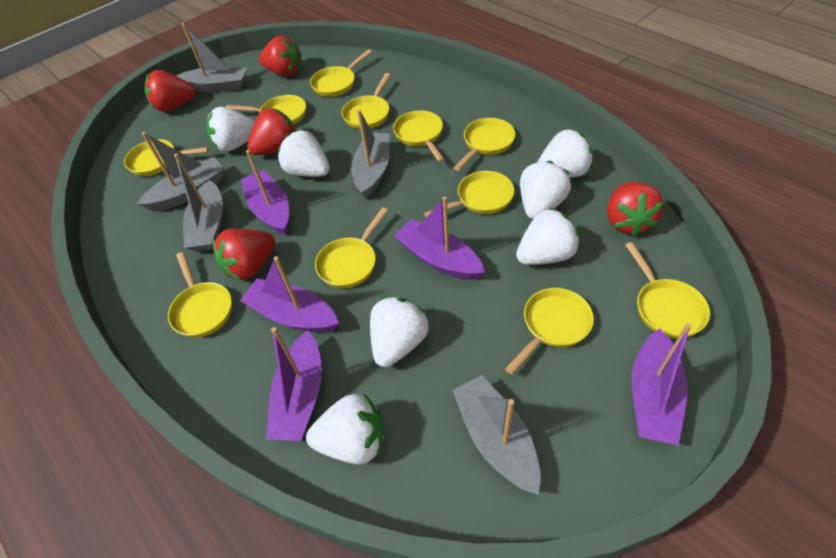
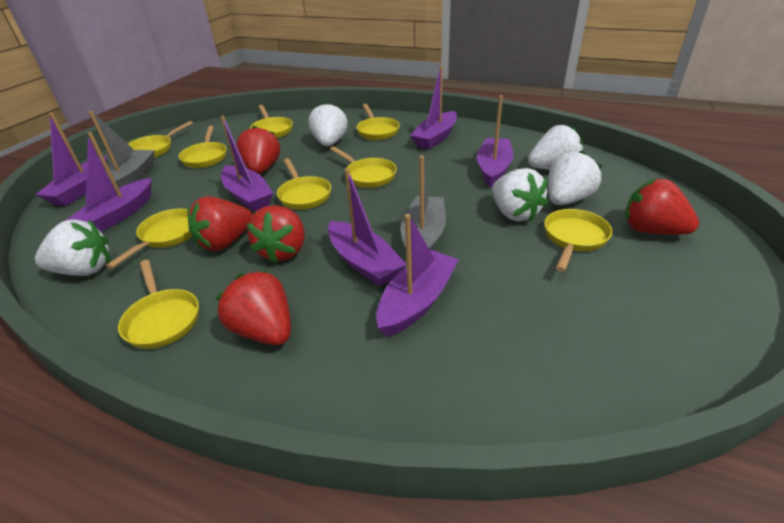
grey boat: [137,132,224,212] [174,153,223,252] [176,23,247,92] [351,109,390,198] [452,375,541,495] = 5 -> [89,111,155,189] [401,156,446,250] = 2
purple boat: [240,256,339,332] [241,150,289,235] [266,327,322,441] [394,196,485,280] [632,323,692,445] = 5 -> [35,112,107,206] [65,132,152,232] [221,116,273,212] [328,168,407,286] [376,214,459,337] [410,66,457,149] [477,95,513,188] = 7
white strawberry: [206,107,255,152] [277,130,330,177] [306,393,384,464] [370,296,429,367] [516,207,580,265] [520,161,571,219] [538,129,593,178] = 7 -> [35,219,110,276] [308,102,348,146] [492,168,548,222] [528,125,583,170] [548,150,602,205] = 5
yellow pan: [124,139,209,176] [168,252,232,338] [226,95,306,125] [310,50,372,97] [315,207,388,288] [342,73,390,129] [393,111,445,162] [424,171,514,218] [454,118,515,171] [505,288,594,375] [626,242,710,338] = 11 -> [106,209,192,269] [118,260,199,349] [128,121,193,158] [178,126,227,168] [250,105,293,138] [277,158,331,210] [330,146,397,188] [356,104,400,140] [544,209,612,272] = 9

